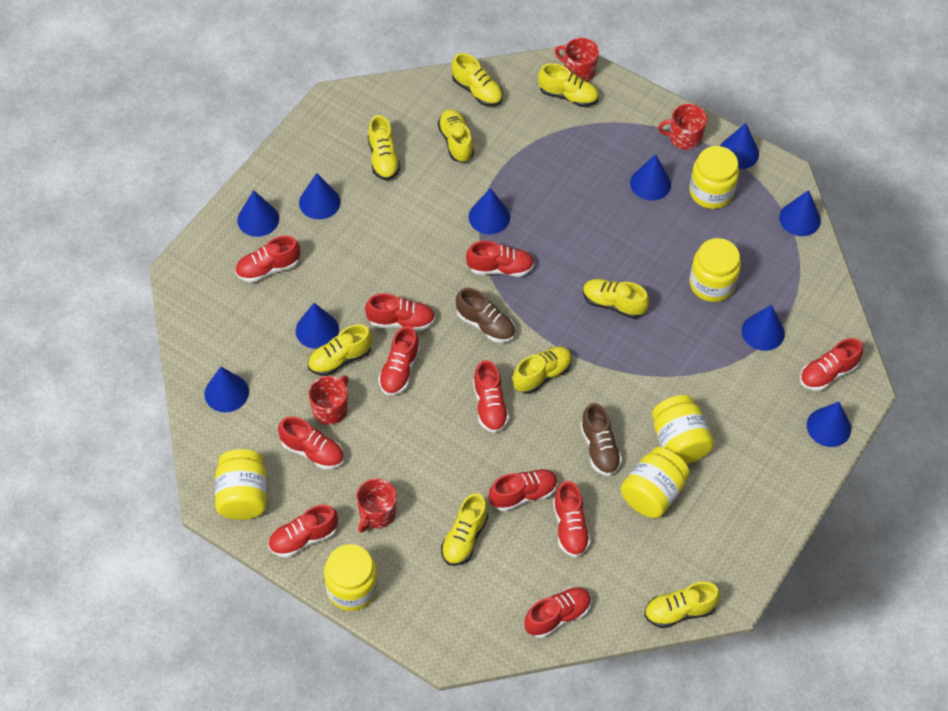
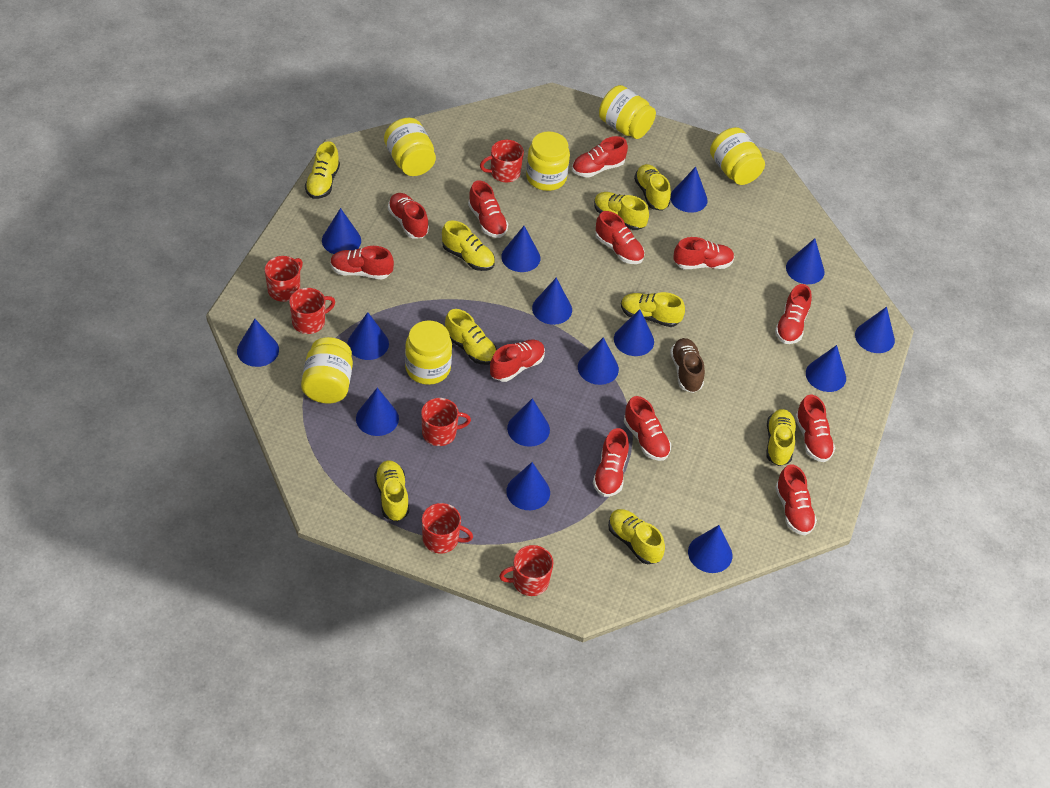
blue cone: [205,367,249,412] [237,190,279,237] [296,303,339,349] [299,173,341,219] [469,188,510,234] [630,154,671,201] [720,123,759,169] [742,305,785,351] [779,190,821,236] [807,402,851,447] = 10 -> [237,319,279,367] [322,208,361,254] [347,312,389,360] [356,388,399,436] [501,226,540,272] [506,462,550,510] [507,398,550,447] [532,278,572,325] [578,337,619,385] [614,309,654,356] [670,167,708,213] [688,525,732,573] [786,238,825,284] [806,345,846,392] [855,307,895,353] = 15
brown shoe: [456,288,515,343] [580,403,622,476] = 2 -> [670,338,705,393] = 1
red mug: [309,375,349,425] [356,479,397,533] [555,38,599,82] [658,104,707,150] = 4 -> [265,256,303,302] [289,288,335,334] [421,398,471,446] [422,503,473,554] [480,140,524,182] [499,545,554,596] = 6
red shoe: [235,236,300,283] [268,505,338,558] [278,416,344,469] [365,293,435,331] [378,326,420,396] [466,241,534,277] [473,360,509,433] [489,469,558,512] [524,587,591,638] [553,481,591,557] [800,338,863,391] = 11 -> [330,246,394,279] [388,193,429,238] [468,180,508,238] [490,339,545,382] [572,136,628,177] [593,428,629,497] [595,211,645,264] [624,396,671,461] [673,237,735,269] [775,284,812,344] [775,464,817,535] [795,395,835,462] = 12

